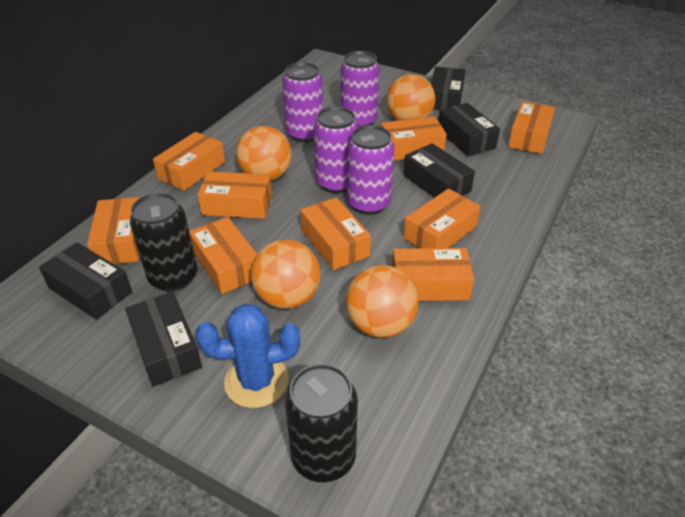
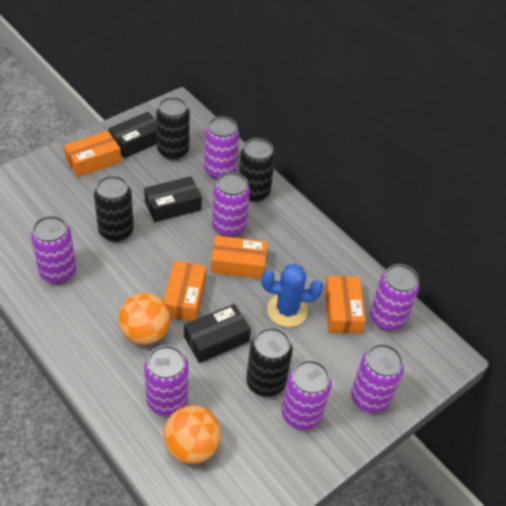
black box: [39,242,132,319] [125,292,202,387] [403,143,475,198] [431,67,466,110] [438,103,500,156] = 5 -> [108,112,157,158] [144,176,202,222] [184,304,251,363] = 3
black can: [130,193,197,292] [285,364,358,482] = 2 -> [94,176,134,242] [156,97,190,160] [239,138,275,202] [246,327,293,397] = 4
orange ball: [236,126,292,181] [251,240,321,309] [346,265,419,338] [387,74,435,121] = 4 -> [118,293,170,345] [164,405,221,464] = 2
orange box: [87,197,140,264] [153,132,225,191] [189,217,257,294] [198,171,272,219] [300,197,371,270] [381,116,447,160] [392,248,474,301] [403,188,481,248] [508,101,555,154] = 9 -> [64,131,121,177] [163,261,206,321] [211,235,268,279] [324,276,366,334] = 4
purple can: [282,62,323,142] [314,107,359,193] [341,51,380,127] [347,125,395,215] = 4 -> [31,216,76,284] [144,345,188,416] [204,116,239,179] [212,172,250,237] [282,360,332,430] [351,344,404,413] [370,264,419,331] = 7

